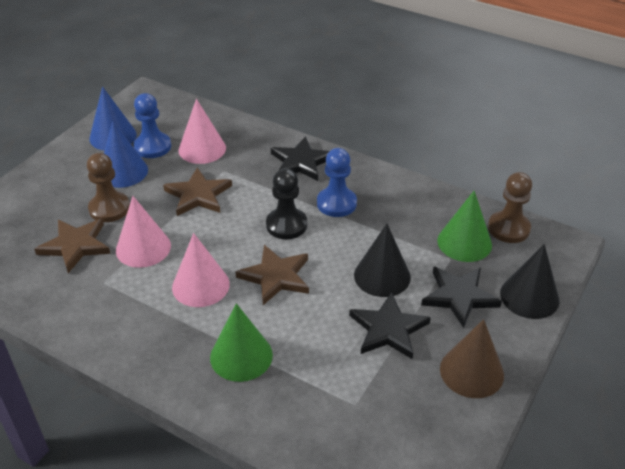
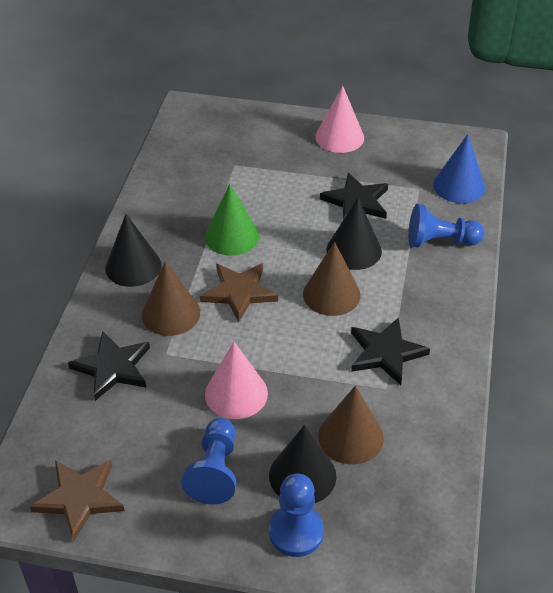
black cone: [354,224,411,297] [500,244,559,319] = 2 -> [105,214,162,287] [269,425,336,503] [327,198,382,270] = 3
black pawn: [266,169,307,239] = 1 -> none = 0
blue cone: [89,87,137,151] [104,121,148,188] = 2 -> [433,134,485,203] = 1
blue pawn: [133,93,171,158] [317,148,357,217] = 2 -> [181,418,236,505] [269,474,324,557] [408,204,484,247] = 3
brown cone: [440,319,504,398] = 1 -> [142,261,200,336] [303,242,360,316] [318,385,384,464] = 3
brown pawn: [87,153,130,222] [488,172,532,243] = 2 -> none = 0
brown star: [34,219,111,273] [163,167,232,216] [236,245,309,305] = 3 -> [29,460,125,541] [200,263,278,322] = 2
green cone: [210,303,273,382] [437,191,492,262] = 2 -> [205,184,259,256] = 1
pink cone: [116,196,171,268] [172,233,230,307] [179,99,226,164] = 3 -> [205,342,268,419] [315,86,364,153] = 2

